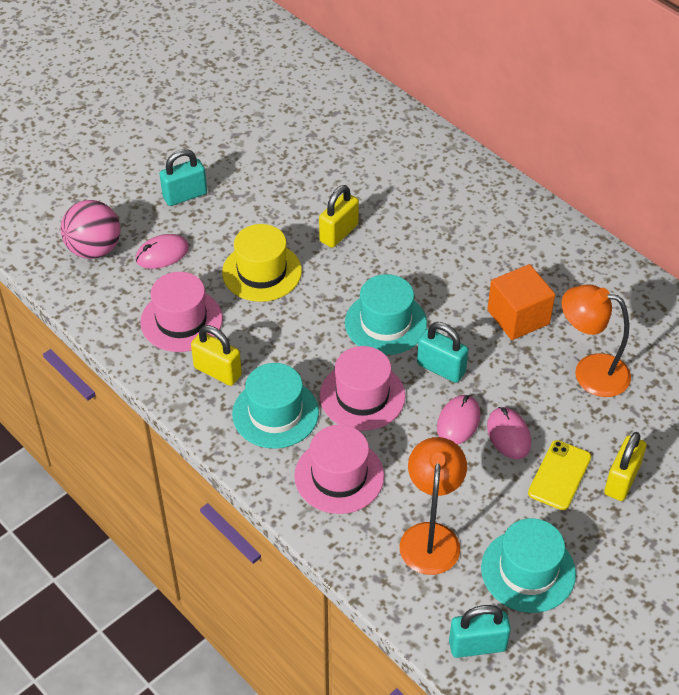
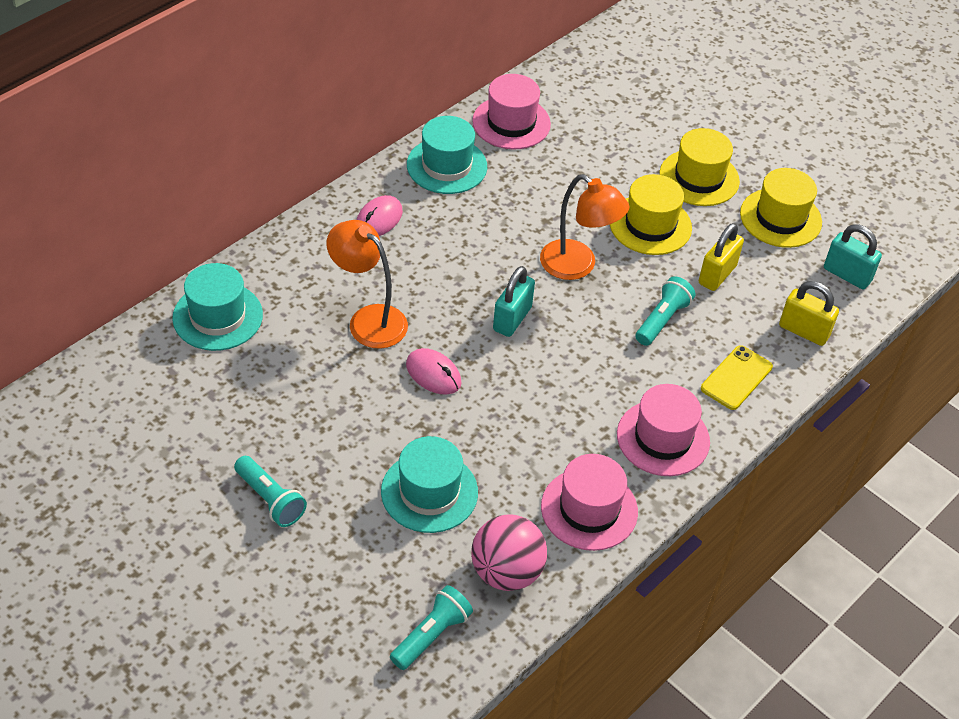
orange cube: [487,264,555,340] = 1 -> none = 0
pink mouse: [136,234,189,269] [437,395,481,445] [487,407,531,459] = 3 -> [357,195,403,236] [406,348,462,395] = 2
turquoise flashlight: none = 0 -> [234,456,307,527] [390,585,473,670] [635,276,695,346] = 3
turquoise padlock: [159,149,207,206] [417,322,468,383] [449,605,511,658] = 3 -> [493,266,535,337] [824,224,882,289] = 2
yellow hat: [222,224,302,302] = 1 -> [610,174,692,255] [659,128,740,206] [740,168,822,248] = 3
yellow padlock: [191,325,242,386] [319,185,359,248] [604,432,646,501] = 3 -> [698,223,744,291] [779,281,839,346] = 2

